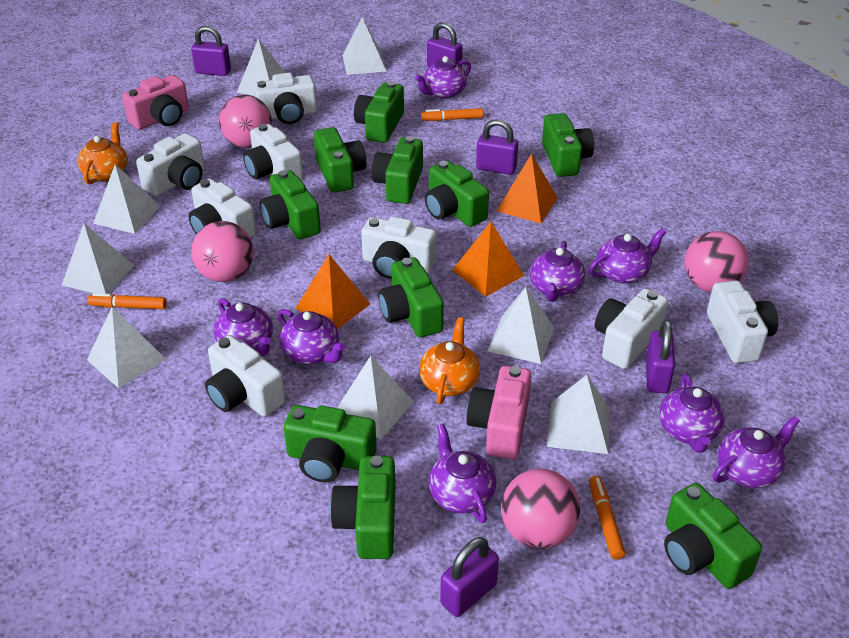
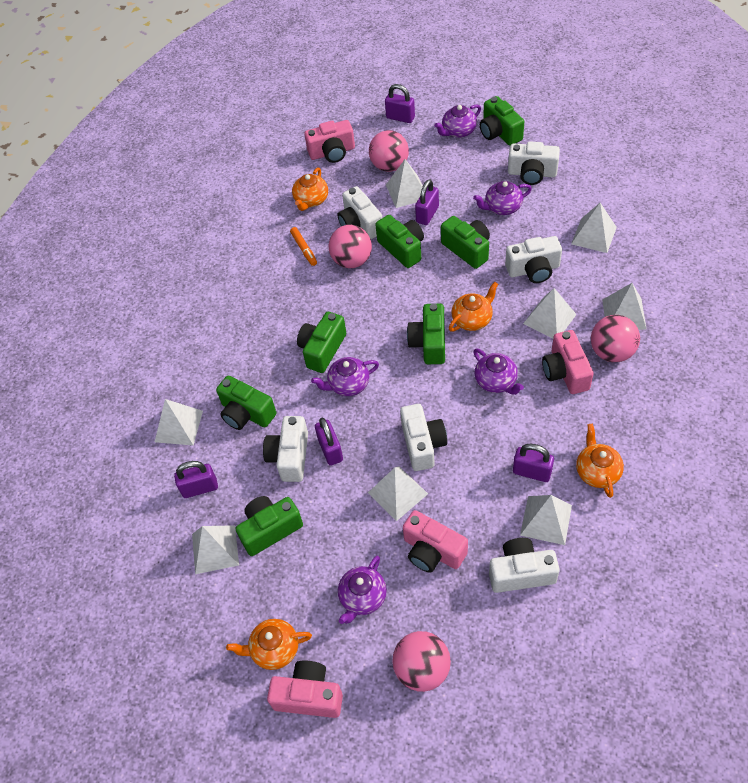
green camera: [260,170,321,239] [284,405,377,482] [314,127,367,193] [330,456,396,559] [354,81,404,143] [372,136,423,204] [378,257,444,337] [425,161,489,227] [542,113,594,177] [664,483,762,589] = 10 -> [216,376,276,430] [236,496,303,556] [297,312,346,373] [375,215,424,268] [407,304,445,364] [441,216,490,269] [480,96,524,146] = 7
orange marker: [88,293,166,309] [421,108,484,121] [589,476,626,559] = 3 -> [290,227,317,266] = 1
orange pyramid: [296,254,370,329] [452,222,524,297] [497,154,558,223] = 3 -> none = 0
orange teapot: [77,122,128,184] [419,317,480,404] = 2 -> [226,619,312,670] [292,168,328,211] [449,282,498,332] [576,424,624,498] = 4
pink camera: [122,75,189,130] [467,366,532,459] = 2 -> [267,660,343,718] [304,120,355,163] [403,510,468,573] [542,330,594,394] = 4
purple teapot: [214,298,273,356] [278,309,345,364] [415,56,471,99] [428,424,497,523] [530,241,585,302] [589,228,666,283] [659,374,725,453] [713,416,800,488] = 8 -> [311,357,379,396] [338,556,387,624] [434,104,481,138] [473,181,532,215] [473,348,524,395] = 5
white camera: [136,133,205,196] [188,179,256,238] [205,335,285,417] [243,124,303,181] [253,73,317,124] [361,216,436,279] [595,288,668,369] [707,280,778,363] = 8 -> [263,416,308,482] [337,186,382,239] [400,404,447,471] [489,538,559,593] [505,236,562,283] [508,141,560,185] = 6

